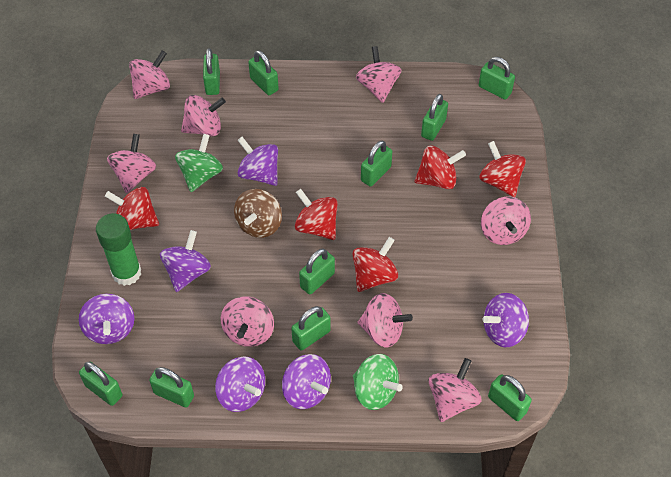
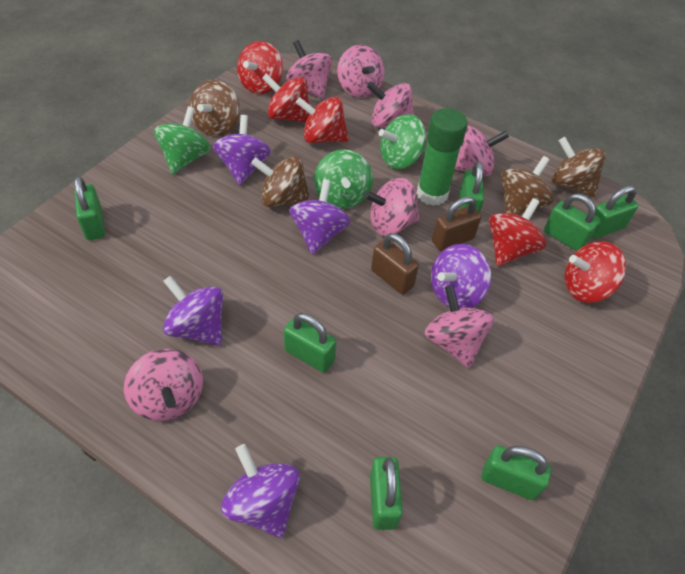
brown padlock: none = 0 -> [371,233,419,294] [432,196,481,251] = 2
brown spinning top: [234,189,282,238] = 1 -> [190,80,240,136] [251,156,311,207] [501,156,554,215] [552,137,606,197] = 4
green padlock: [79,362,122,406] [149,367,194,407] [203,48,220,95] [248,50,279,95] [291,306,331,350] [299,248,335,294] [361,140,392,187] [421,94,448,141] [479,57,515,100] [488,374,532,421] = 10 -> [74,176,105,240] [284,313,336,372] [370,457,403,530] [459,161,484,213] [481,445,552,500] [544,194,598,251] [592,186,639,239] = 7
green spinning top: [175,134,223,192] [353,354,403,410] = 2 -> [154,106,210,175] [314,149,373,209] [378,114,426,169] = 3
pink spinning top: [107,134,156,193] [129,51,170,99] [181,95,226,136] [221,296,274,347] [356,46,401,103] [357,293,413,347] [429,358,481,422] [481,197,531,245] = 8 -> [124,349,203,421] [286,40,332,99] [337,45,384,98] [364,178,420,236] [367,82,414,127] [425,285,494,369] [455,125,509,176] = 7
purple spinning top: [79,294,134,344] [160,230,211,292] [215,357,265,412] [238,137,278,186] [282,354,331,409] [483,293,529,347] = 6 -> [163,276,223,346] [213,115,271,185] [221,444,300,538] [289,179,350,255] [431,244,491,308] = 5

